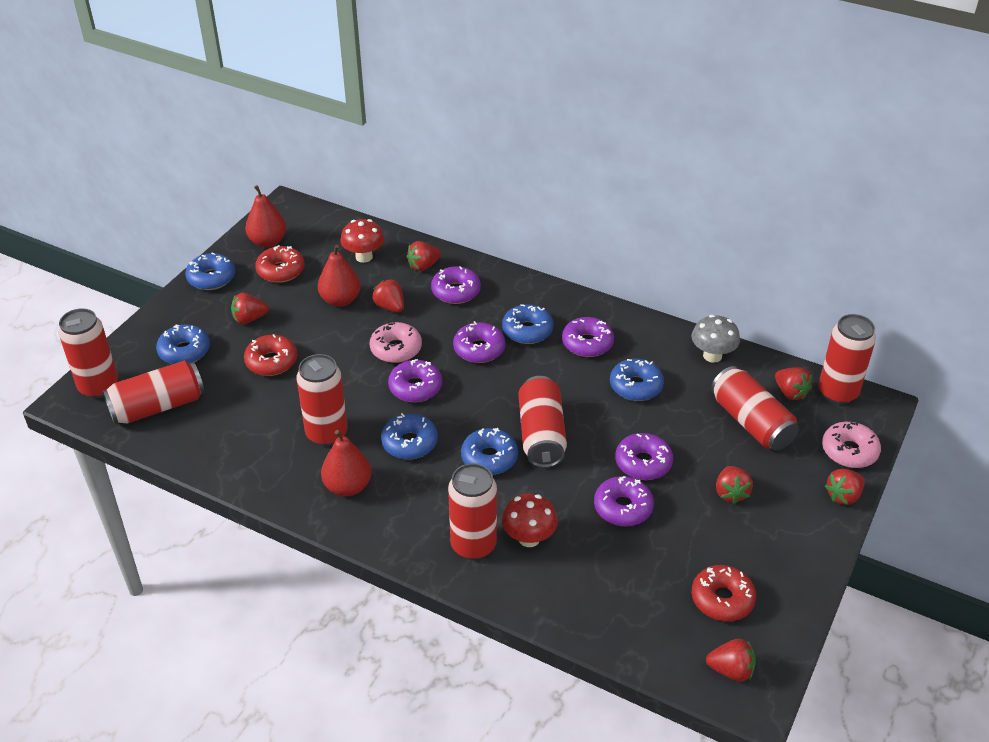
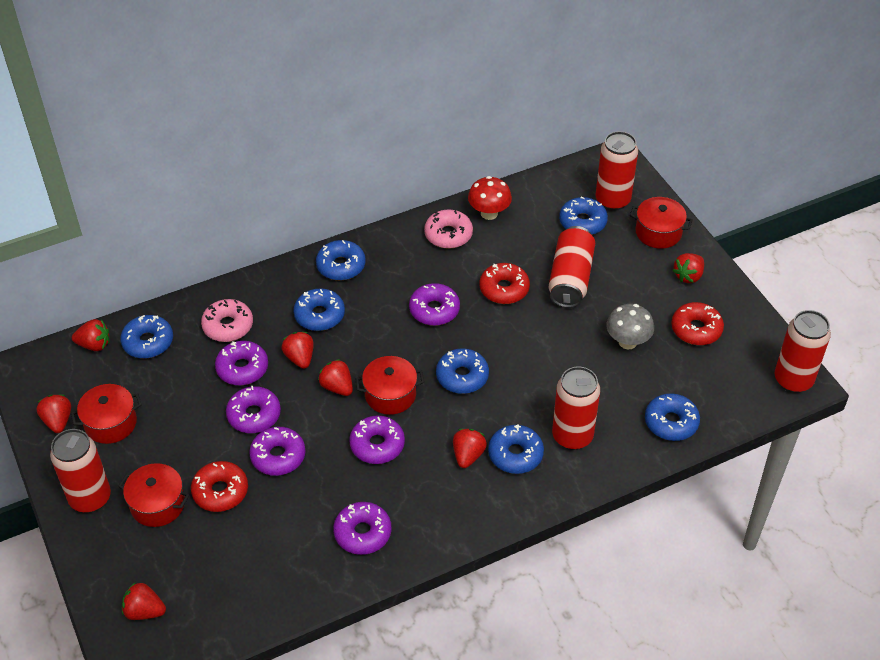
blue donut: [156,324,210,364] [185,252,235,290] [381,413,438,459] [461,428,518,475] [502,304,554,344] [610,359,664,401] = 6 -> [120,315,173,359] [294,288,345,331] [316,240,366,280] [436,348,489,394] [488,424,544,474] [559,197,608,235] [645,393,700,441] = 7
red can: [59,308,118,399] [103,361,205,424] [297,354,348,446] [448,463,497,560] [518,376,567,468] [711,366,799,451] [818,314,876,405] = 7 -> [50,429,111,513] [549,226,595,308] [552,366,600,450] [595,131,638,211] [774,310,831,393] = 5
red mushroom: [340,219,384,263] [502,494,558,547] = 2 -> [468,176,512,220] = 1
red pear: [245,185,286,248] [318,244,361,307] [321,430,372,497] = 3 -> none = 0
red pot: none = 0 -> [71,384,142,444] [118,463,189,527] [355,356,424,415] [630,197,693,249] = 4

